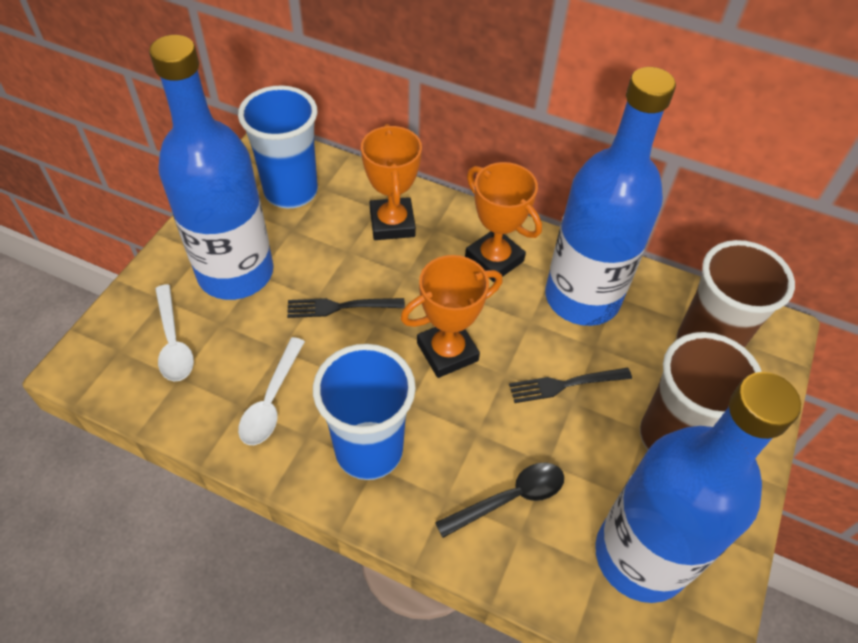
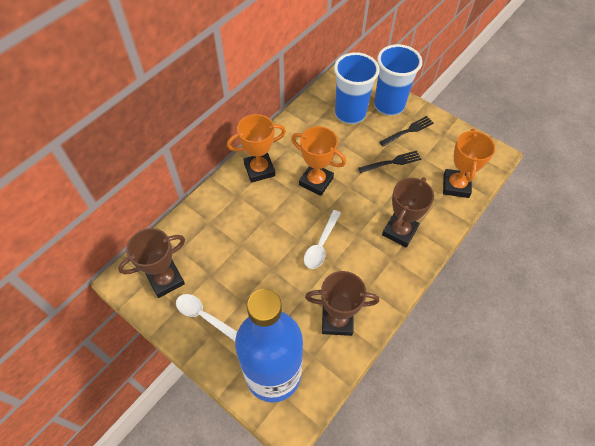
black spoon: [435,462,564,538] = 1 -> none = 0
blue bottle: [149,35,274,300] [545,67,676,326] [595,372,801,603] = 3 -> [235,289,303,403] = 1
brown cup: [640,332,762,450] [676,240,795,348] = 2 -> none = 0
brown trophy: none = 0 -> [118,228,185,298] [305,271,379,336] [382,177,434,247] = 3

